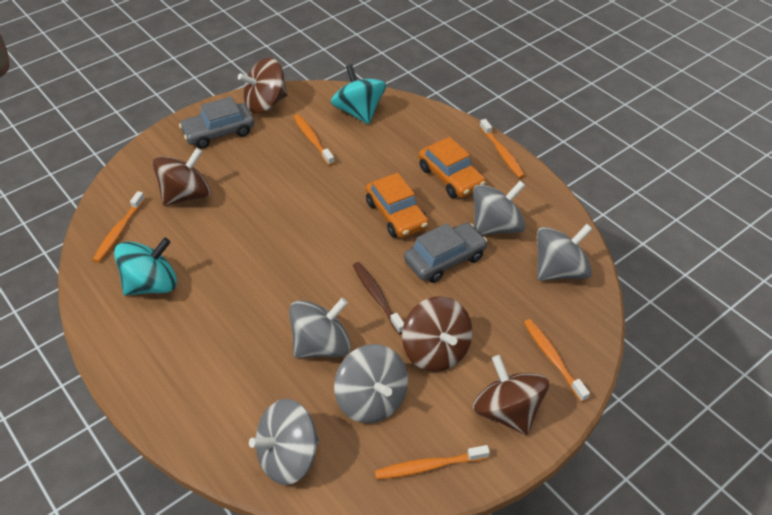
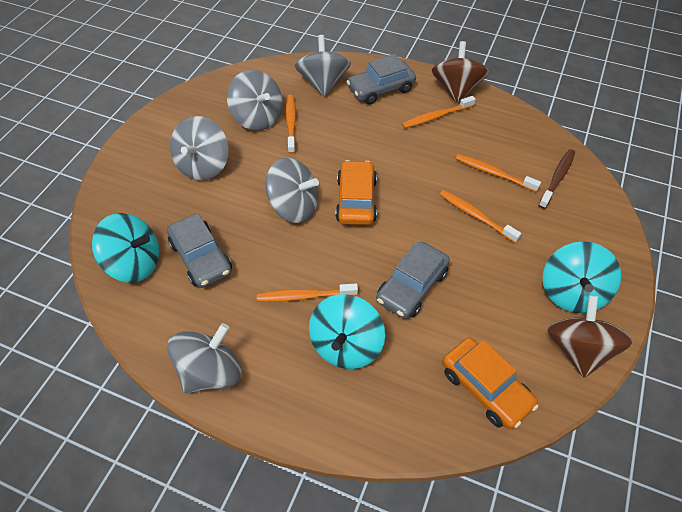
brown spinning top: [153,148,211,206] [238,58,288,114] [402,296,473,372] [473,355,549,435] = 4 -> [432,41,489,103] [547,295,633,378] = 2
grey car: [179,97,254,149] [404,223,487,283] = 2 -> [167,214,232,288] [347,54,416,105] [376,242,450,319] = 3
turquoise spinning top: [114,238,177,296] [331,64,386,124] = 2 -> [92,213,159,283] [309,294,385,369] [543,241,621,313] = 3

